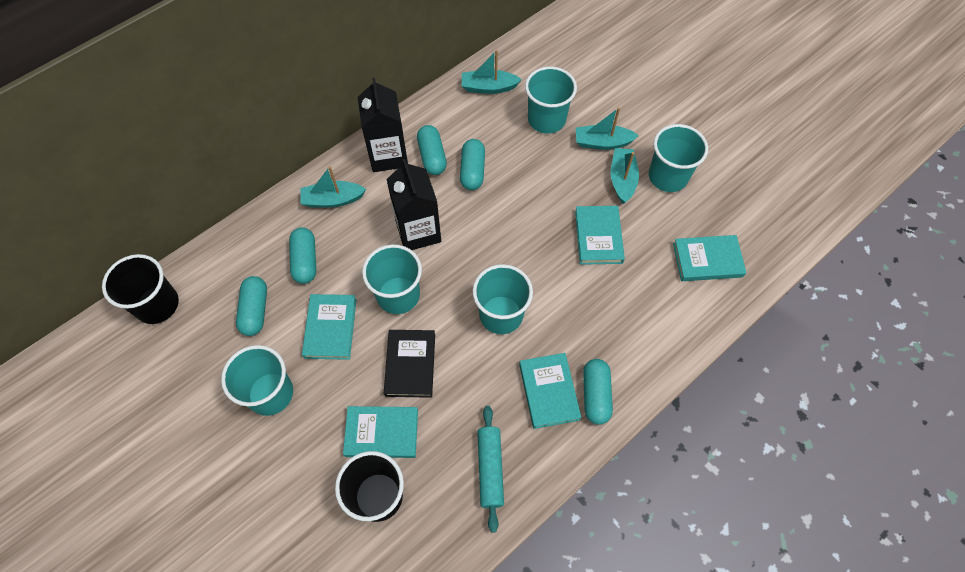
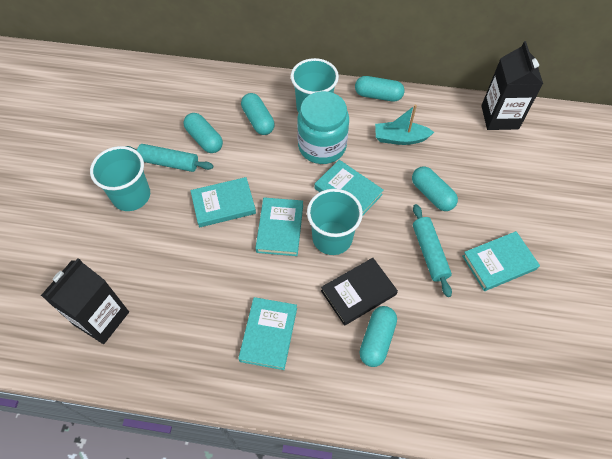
black cup: [102,254,179,324] [335,451,404,522] = 2 -> none = 0
turquoise boat: [300,166,366,207] [462,50,522,94] [576,107,639,150] [611,148,639,204] = 4 -> [375,105,434,145] = 1
turquoise cup: [221,345,293,416] [362,244,422,314] [473,264,533,334] [525,66,577,134] [649,124,708,192] = 5 -> [90,146,150,211] [291,58,339,113] [307,189,363,255] = 3
turquoise jar: none = 0 -> [297,91,349,164] = 1
turquoise rolling pin: [477,406,504,533] = 1 -> [126,144,213,172] [413,204,452,297] = 2

